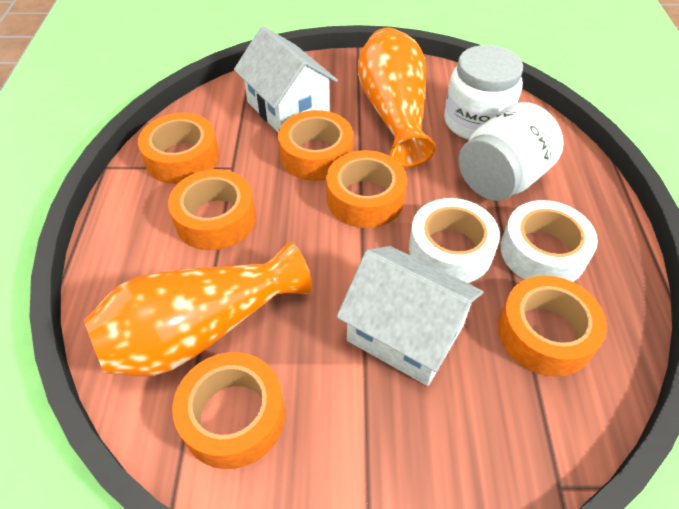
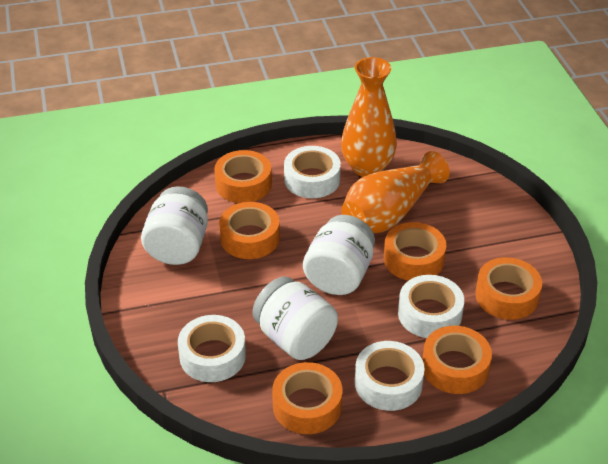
white house: [234,26,338,132] [336,246,483,386] = 2 -> none = 0
white jar: [444,45,523,140] [459,102,564,201] = 2 -> [141,186,208,265] [252,276,338,360] [303,215,375,295] = 3
white tape: [409,198,500,283] [500,200,598,282] = 2 -> [178,315,246,382] [284,146,341,198] [355,341,425,411] [398,275,464,338] = 4

